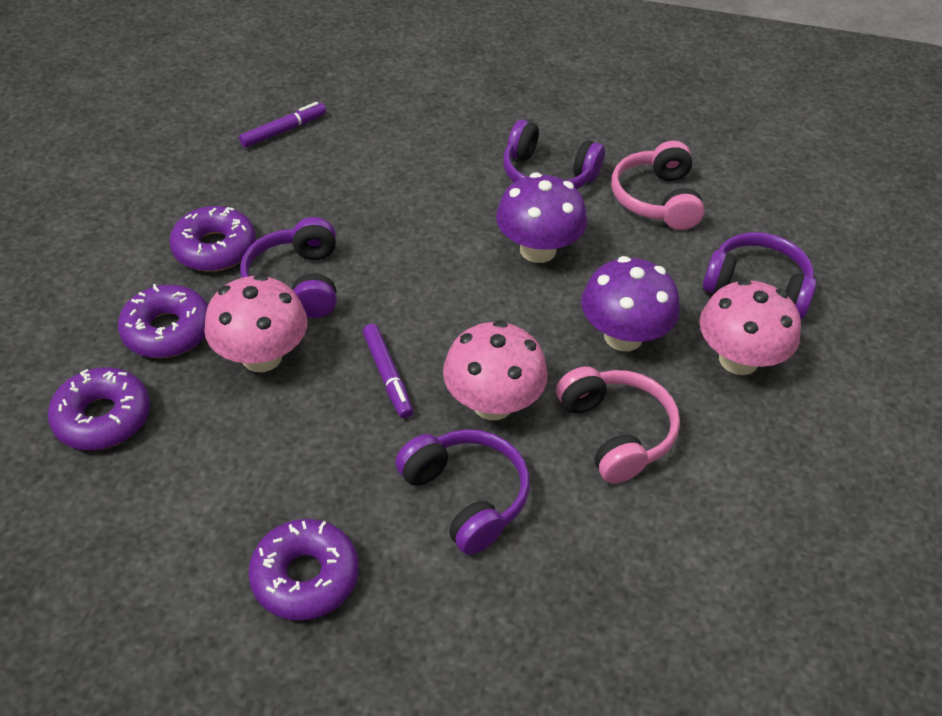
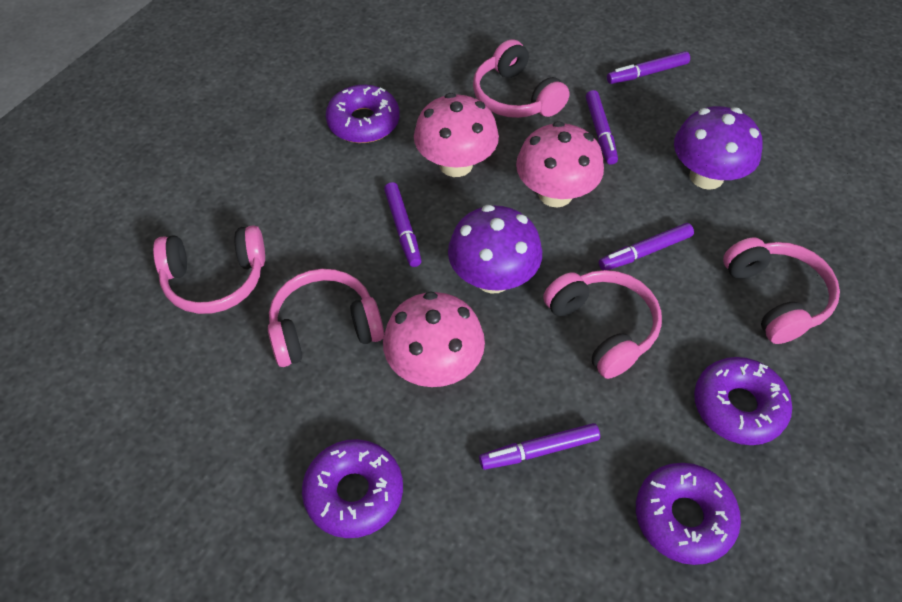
pink headphones: [556,366,680,484] [611,141,705,230] = 2 -> [153,225,265,314] [268,269,384,367] [473,39,570,118] [543,270,662,379] [723,237,840,344] = 5
purple headphones: [240,217,337,318] [395,429,530,555] [503,119,605,189] [702,232,817,319] = 4 -> none = 0
purple marker: [239,102,326,148] [362,324,413,418] = 2 -> [384,182,421,267] [479,423,600,470] [586,90,618,165] [599,223,694,270] [607,51,690,84] = 5

